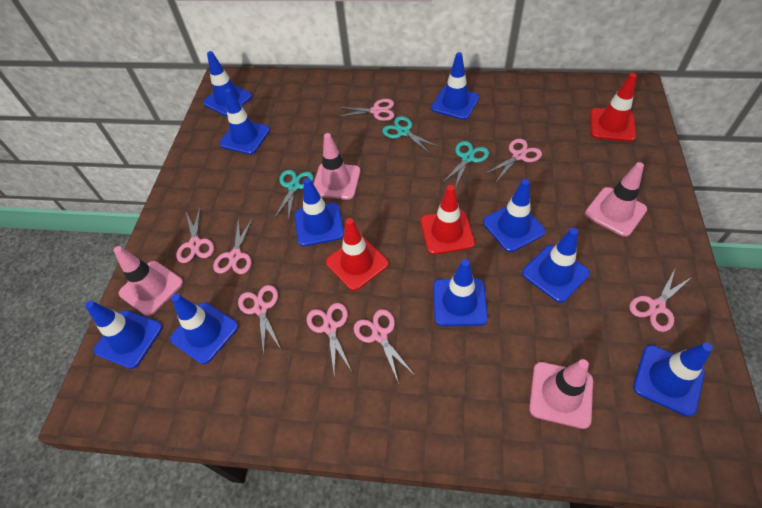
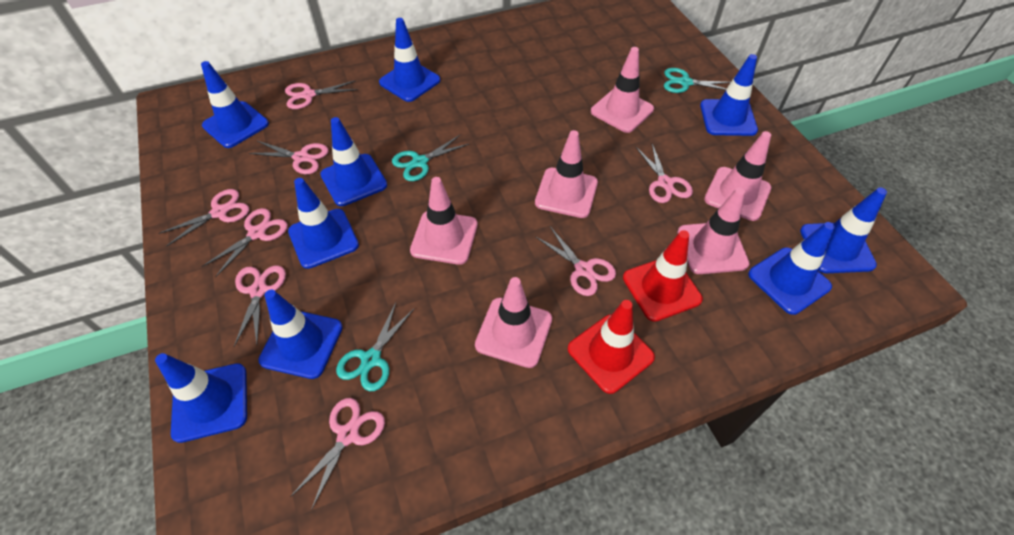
blue traffic cone: [85,301,162,369] [170,294,238,364] [203,51,252,116] [219,89,270,155] [294,178,344,246] [431,52,479,120] [433,259,488,326] [483,179,546,252] [522,228,590,303] [633,342,713,417] = 10 -> [155,353,247,443] [201,61,269,148] [258,290,343,379] [288,178,359,269] [320,117,387,206] [379,18,440,102] [700,54,758,136] [748,222,835,315] [800,187,887,273] = 9
pink traffic cone: [113,246,183,316] [313,133,361,200] [529,359,593,429] [585,162,647,237] = 4 -> [410,177,478,265] [475,277,552,368] [535,130,598,218] [591,47,654,133] [677,188,750,274] [704,131,771,221] = 6
red traffic cone: [326,218,389,291] [421,185,475,254] [590,73,637,142] = 3 -> [568,300,655,394] [623,230,703,322] = 2

